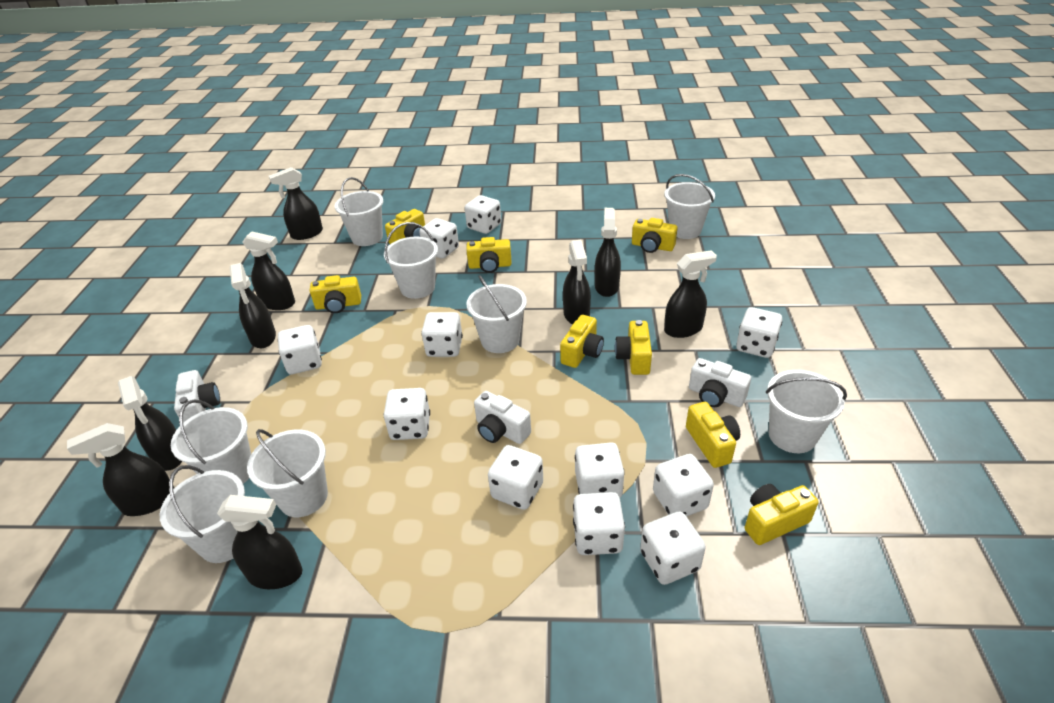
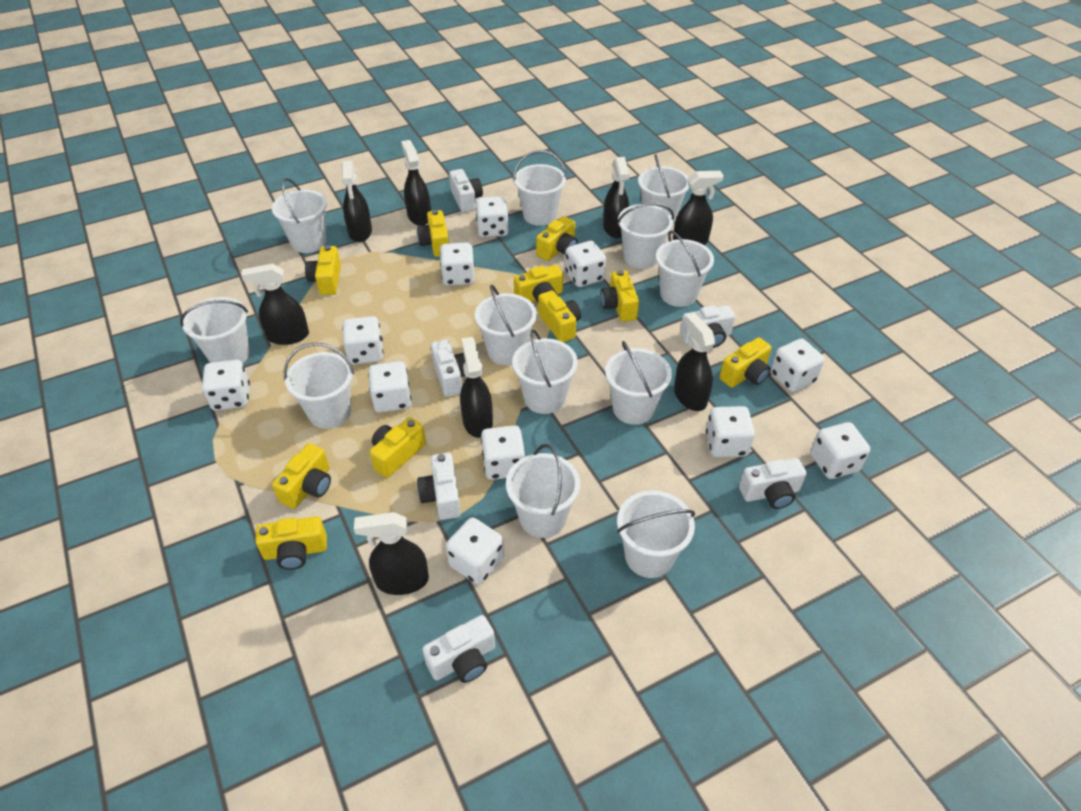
black spray bottle: [67,423,174,516] [118,376,182,471] [217,495,302,589] [230,263,276,348] [242,231,295,310] [269,167,323,240] [563,240,591,325] [595,208,621,297] [664,250,717,338] = 9 -> [241,263,309,345] [341,161,372,242] [354,512,429,595] [401,140,431,226] [460,337,493,438] [603,157,629,238] [673,171,724,245] [674,313,715,411] = 8
white bucket: [160,465,245,563] [171,399,251,484] [247,429,328,517] [335,177,383,246] [384,222,438,299] [466,275,527,353] [664,174,715,239] [766,370,847,453] = 8 -> [180,297,250,364] [272,178,327,253] [283,343,354,429] [475,285,537,365] [506,444,580,538] [512,329,578,414] [513,150,567,226] [605,341,672,425] [617,203,674,269] [617,490,695,578] [638,154,689,224] [656,231,714,307] = 12
white camera: [174,370,220,423] [474,391,531,444] [689,358,751,407] = 3 -> [417,453,461,520] [422,615,495,683] [431,340,465,397] [449,169,483,212] [680,305,735,348] [739,458,807,509] = 6
yellow camera: [310,275,361,313] [385,209,425,244] [466,237,512,273] [560,315,604,368] [615,320,652,375] [632,218,677,253] [686,402,740,468] [745,484,818,545] = 8 -> [255,516,327,570] [272,443,331,509] [305,245,341,295] [370,417,426,478] [417,210,449,257] [514,265,563,303] [536,216,577,261] [538,290,581,342] [601,270,639,322] [719,337,771,388] = 10

